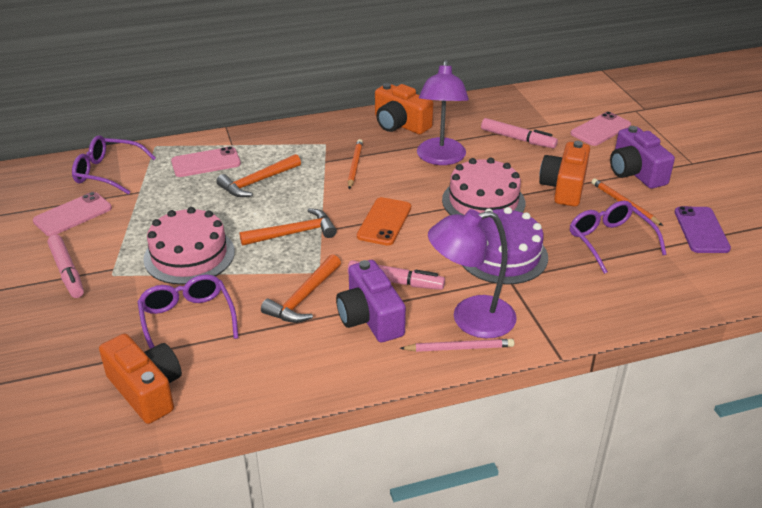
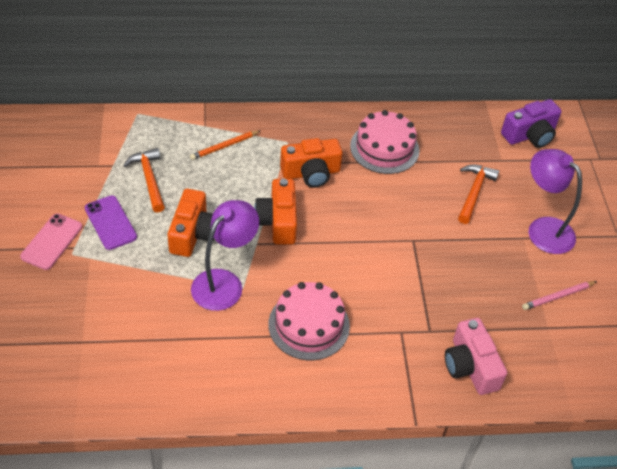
orange hammer: [216,154,301,197] [239,208,337,246] [261,254,341,323] = 3 -> [123,148,165,213] [458,164,499,224] = 2
orange pencil: [348,139,363,189] [591,178,663,226] = 2 -> [190,130,261,160] = 1
orange phone: [357,197,411,246] = 1 -> none = 0
pink camera: none = 0 -> [445,318,507,395] = 1
pink marker: [47,234,84,298] [347,260,445,290] [481,118,558,148] = 3 -> none = 0
pink phone: [33,192,112,236] [171,146,241,177] [570,112,631,146] = 3 -> [20,213,82,270] = 1
purple cake: [462,207,548,285] = 1 -> none = 0
purple camera: [336,260,406,342] [610,126,675,189] = 2 -> [501,99,561,148] = 1
purple glasses: [72,135,156,194] [137,274,238,349] [570,201,667,274] = 3 -> none = 0

